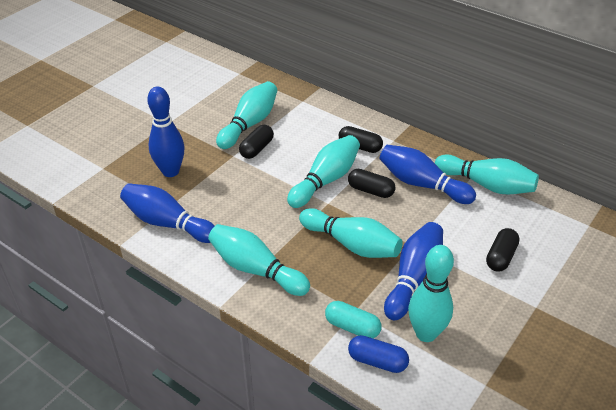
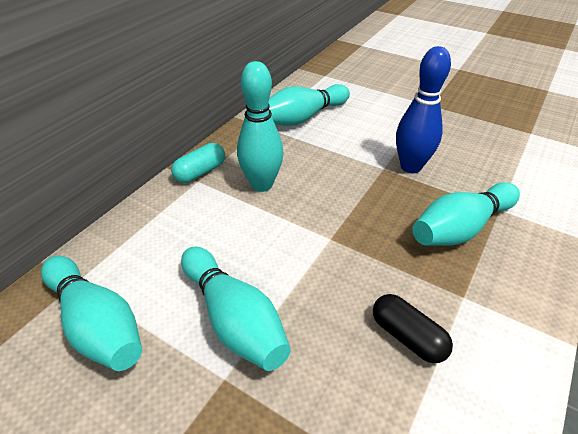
black capsule: [239,125,274,159] [339,126,383,153] [348,169,396,198] [486,228,520,272] = 4 -> [373,294,453,363] = 1
blue bowling pin: [120,183,215,243] [147,86,185,177] [379,145,476,204] [384,222,443,320] = 4 -> [396,46,451,173] = 1
blue capsule: [348,335,409,373] = 1 -> none = 0
turquoise bowling pin: [208,224,310,296] [216,81,277,149] [287,135,360,208] [299,208,403,258] [408,245,454,342] [435,154,539,195] = 6 -> [41,256,142,371] [181,247,291,371] [237,61,283,192] [268,84,350,126] [412,182,520,246] = 5

